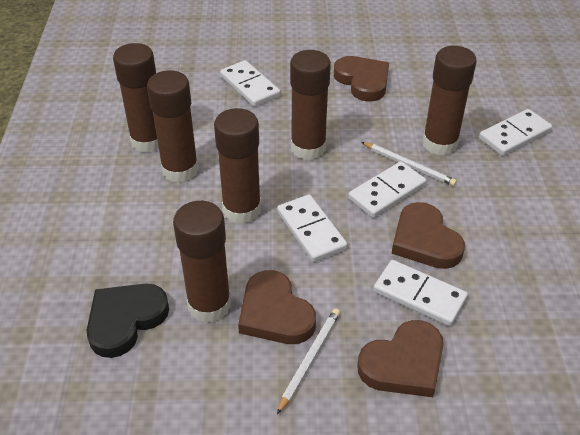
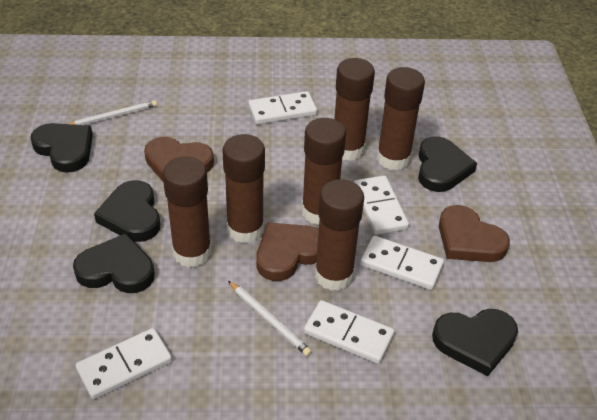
black heart: [86,284,169,358] = 1 -> [31,123,93,173] [73,233,155,293] [94,180,160,242] [418,136,477,192] [432,309,518,376] = 5
brown heart: [238,270,316,344] [334,56,389,101] [357,320,444,397] [392,202,465,269] = 4 -> [144,137,214,181] [256,222,319,281] [439,205,510,262] = 3

